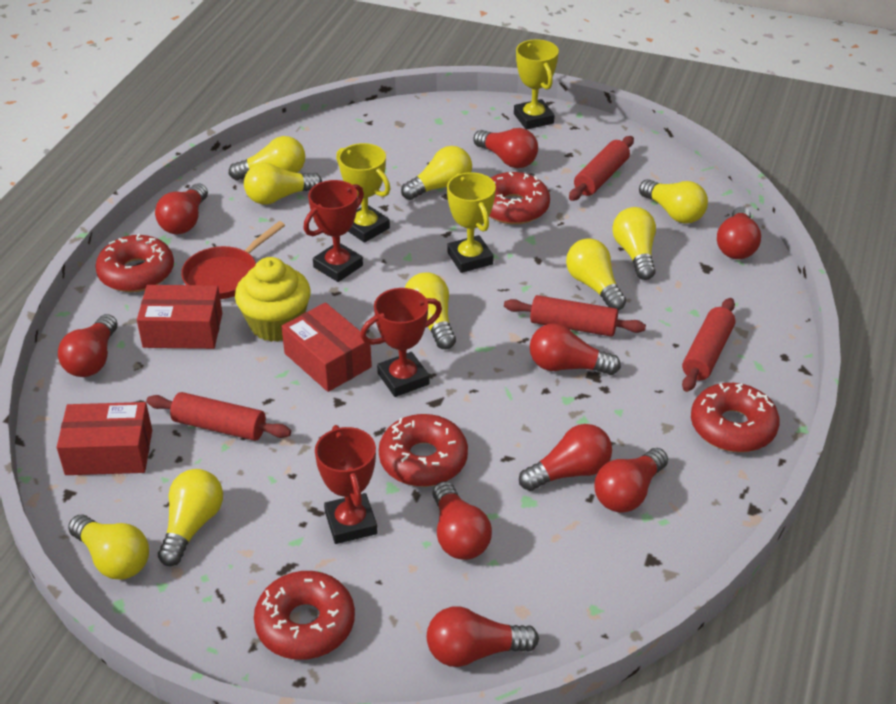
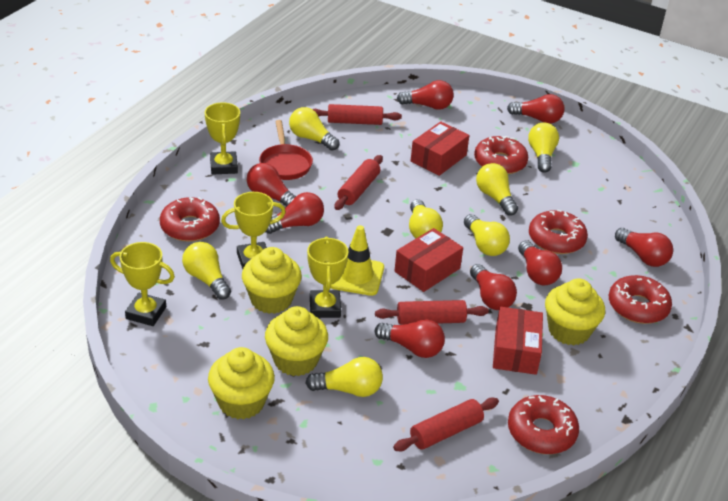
red light bulb: [58,314,118,377] [155,184,208,234] [427,606,539,667] [432,481,492,560] [473,128,538,168] [519,424,612,491] [530,323,621,375] [595,448,668,513] [717,206,761,259] = 9 -> [247,163,296,207] [266,192,324,234] [375,319,445,358] [397,80,454,110] [470,264,517,310] [507,94,564,124] [518,241,562,286] [615,228,673,267] = 8
red trophy: [304,180,364,282] [315,425,378,544] [360,288,442,397] = 3 -> none = 0
yellow cupcake: [235,257,311,342] = 1 -> [208,347,275,420] [242,247,302,314] [265,306,328,376] [545,279,605,345] = 4
yellow light bulb: [68,515,149,580] [158,469,223,566] [229,136,305,180] [244,163,322,204] [401,146,472,200] [405,273,456,349] [566,238,626,311] [612,207,656,280] [639,179,708,223] = 9 -> [182,242,231,300] [289,107,339,151] [306,357,383,397] [409,199,443,238] [464,214,510,256] [476,163,518,216] [528,123,559,173] = 7
yellow traffic cone: none = 0 -> [331,225,384,296] = 1
yellow trophy: [336,143,390,243] [447,172,496,273] [514,39,559,130] = 3 -> [110,242,175,326] [205,102,240,175] [221,192,286,269] [307,237,348,318] = 4

